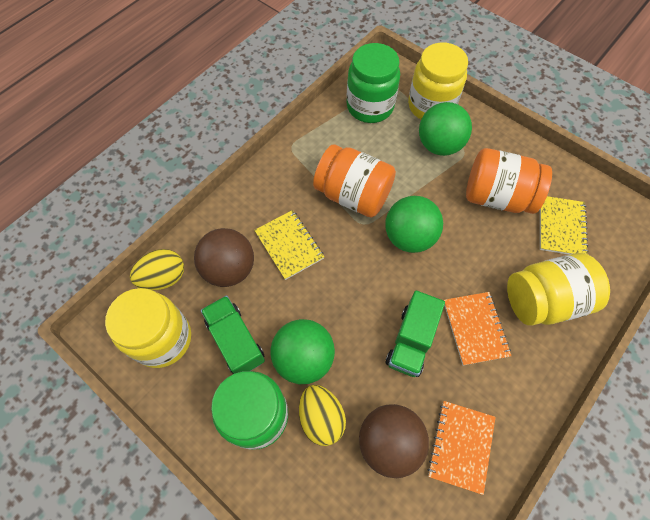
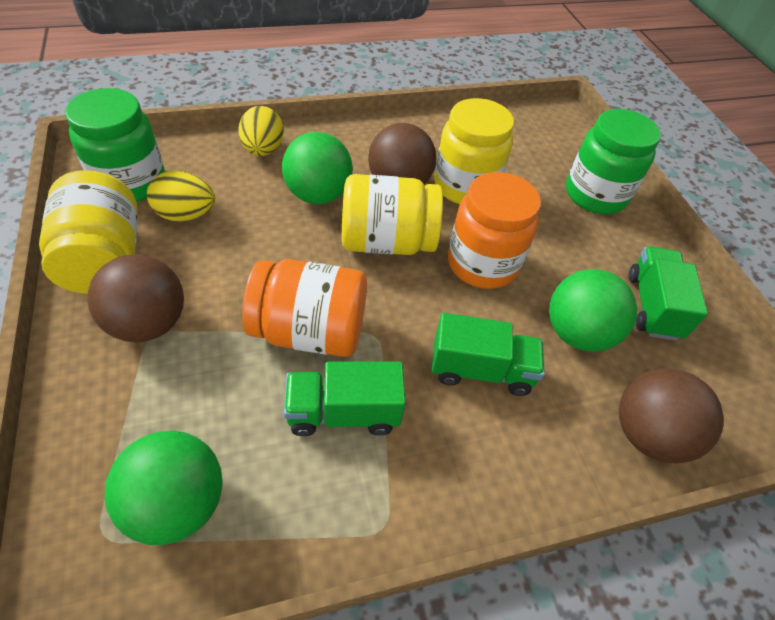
brown ball: [194,228,254,287] [359,404,429,478] = 2 -> [87,254,184,342] [368,123,436,184] [619,368,724,464] = 3
green truck: [201,295,265,374] [386,291,445,377] = 2 -> [284,361,406,436] [432,313,545,396] [628,247,708,341] = 3
orange notebook: [427,401,496,495] [444,292,511,365] = 2 -> none = 0
yellow notebook: [254,210,324,280] [540,196,589,255] = 2 -> none = 0

